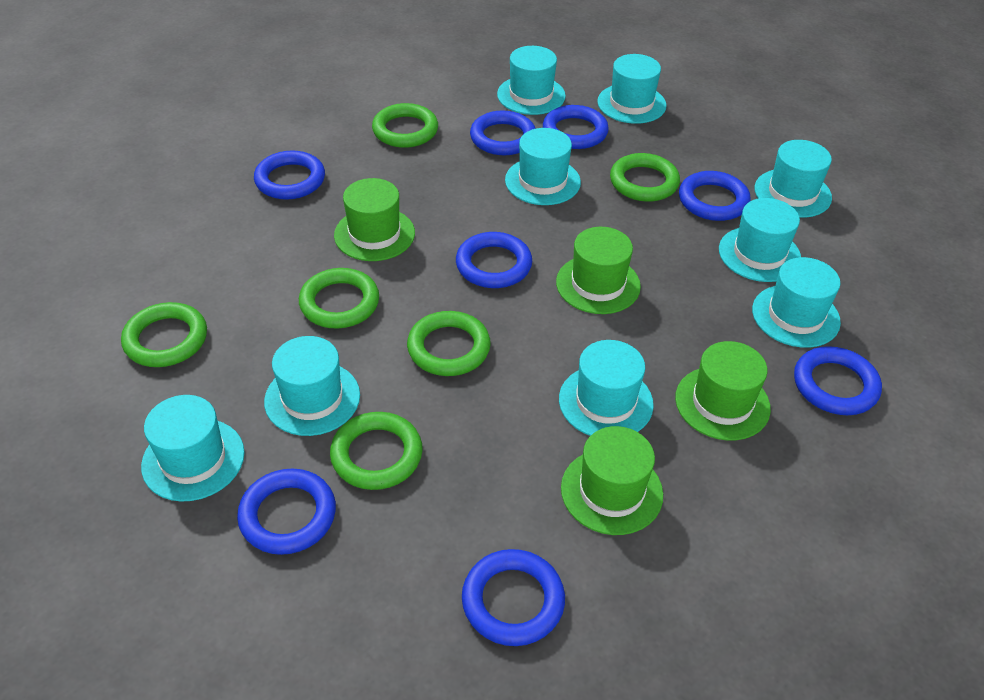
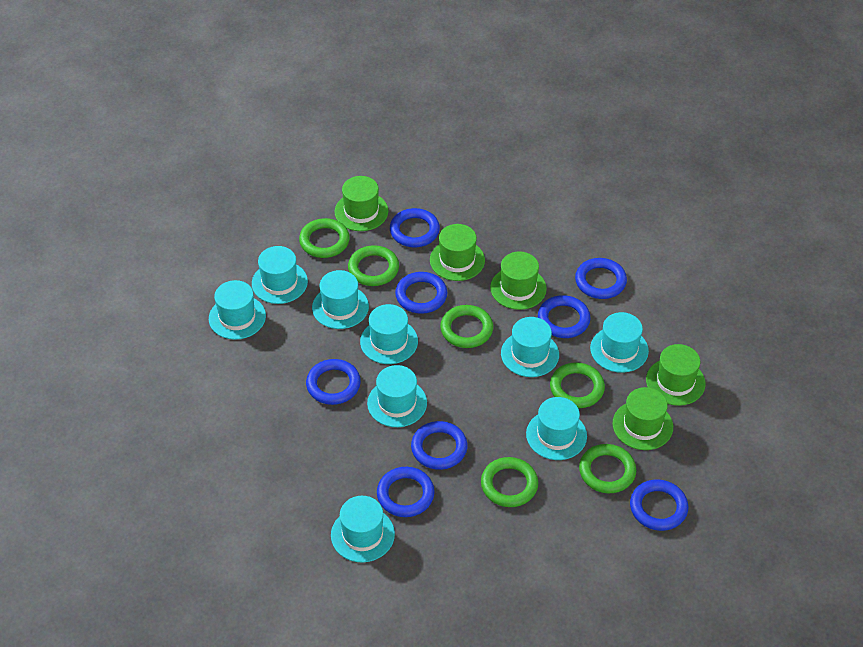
green hat: [334,178,415,261] [556,227,641,314] [561,426,663,535] [675,341,771,441] = 4 -> [335,176,388,231] [430,224,485,281] [490,252,547,310] [613,387,673,450] [646,344,705,406] = 5

